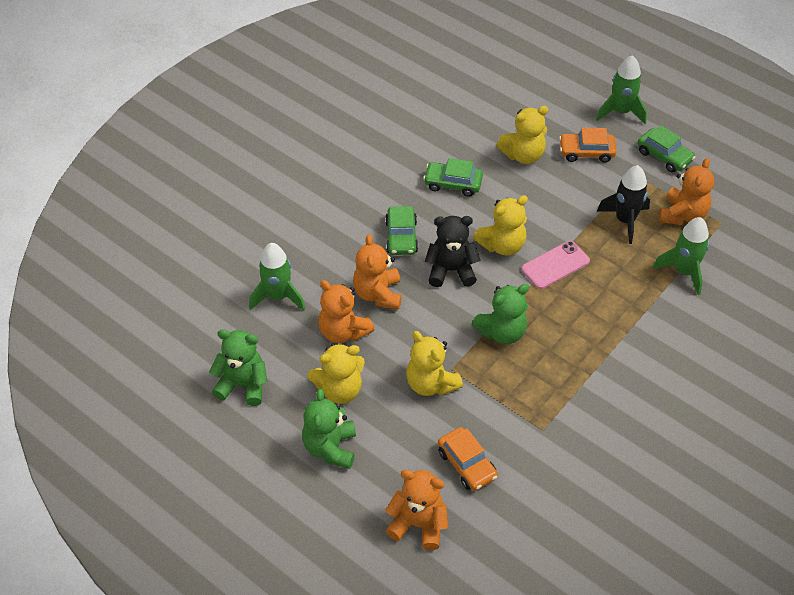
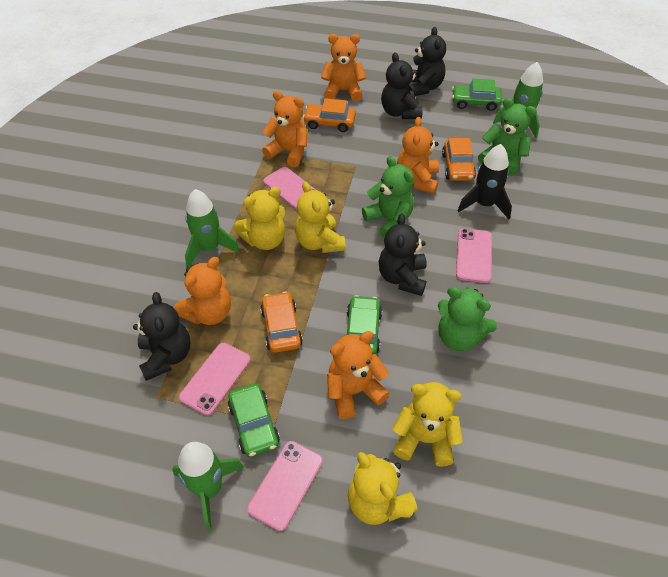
black teddy bear: [425,216,481,287] = 1 -> [133,292,190,381] [379,213,427,296] [381,52,422,119] [408,27,446,96] = 4
orange car: [438,427,498,491] [559,128,617,163] = 2 -> [260,291,303,353] [303,98,356,132] [442,138,476,181] = 3
orange teddy bear: [318,280,374,343] [353,234,402,309] [385,470,448,550] [659,158,714,225] = 4 -> [174,257,231,325] [262,91,307,167] [321,34,366,101] [327,331,389,419] [397,117,439,194] = 5
pink phone: [521,241,590,289] = 1 -> [179,343,251,416] [247,441,323,531] [264,167,316,210] [456,228,492,283] = 4

